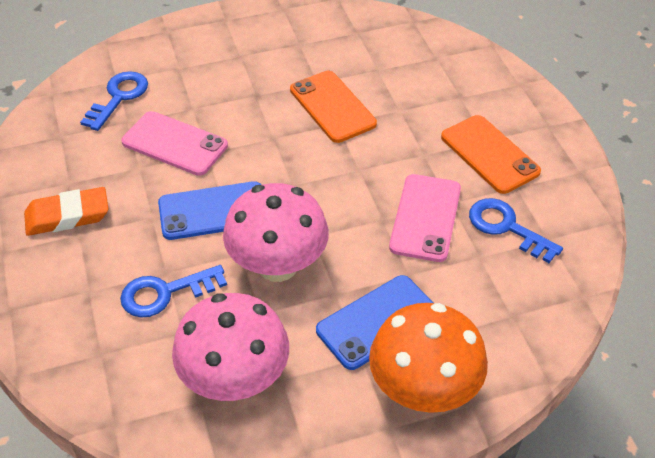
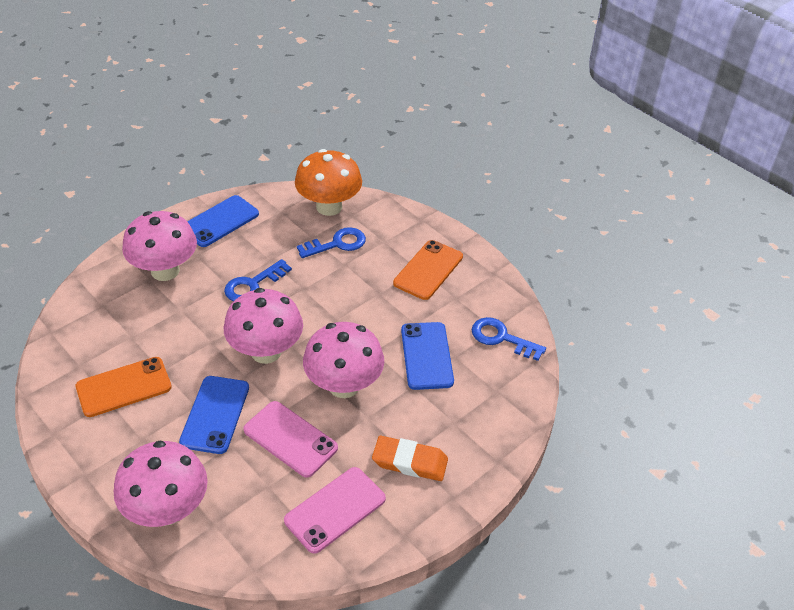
blue phone: [158,181,261,240] [316,275,433,370] = 2 -> [179,376,249,454] [187,195,259,247] [401,322,454,390] = 3
pink mushroom: [172,293,289,401] [223,183,329,282] = 2 -> [114,440,208,527] [122,211,197,281] [224,288,303,364] [303,322,384,398] = 4

